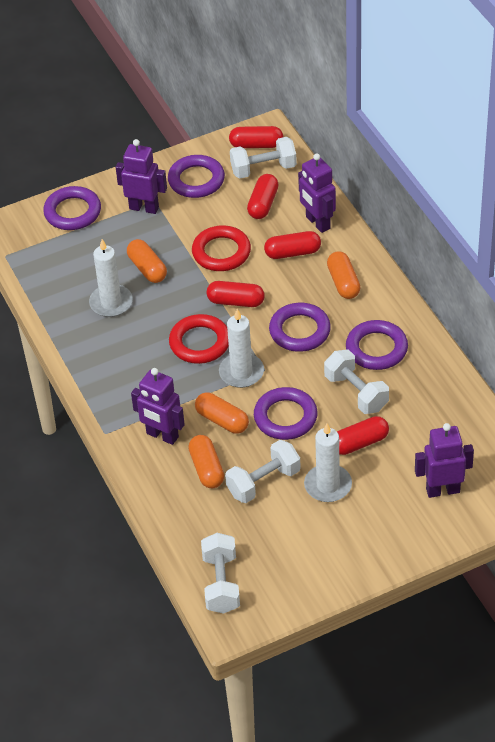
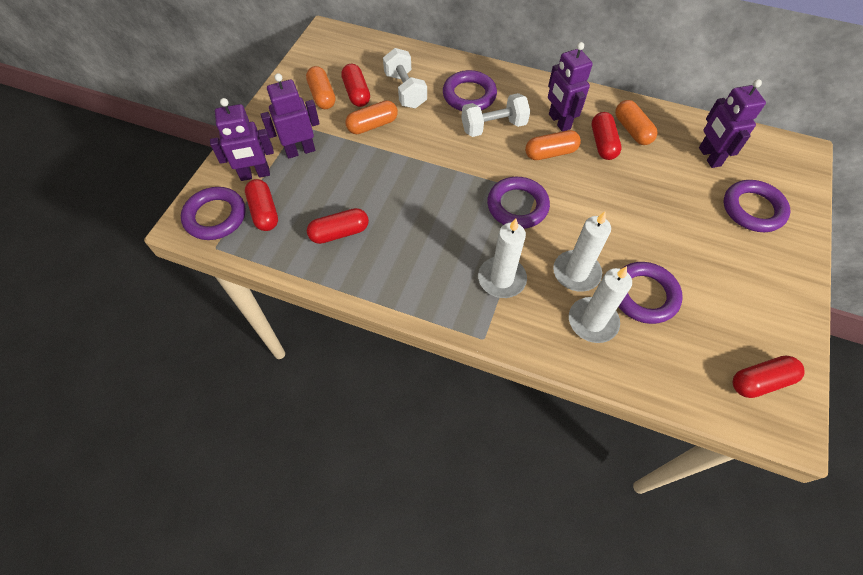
red ring: [169,314,229,364] [192,226,251,271] = 2 -> none = 0
white dumbbell: [201,533,240,614] [225,440,301,503] [230,137,297,179] [324,349,389,414] = 4 -> [383,48,427,108] [461,93,530,137] = 2

